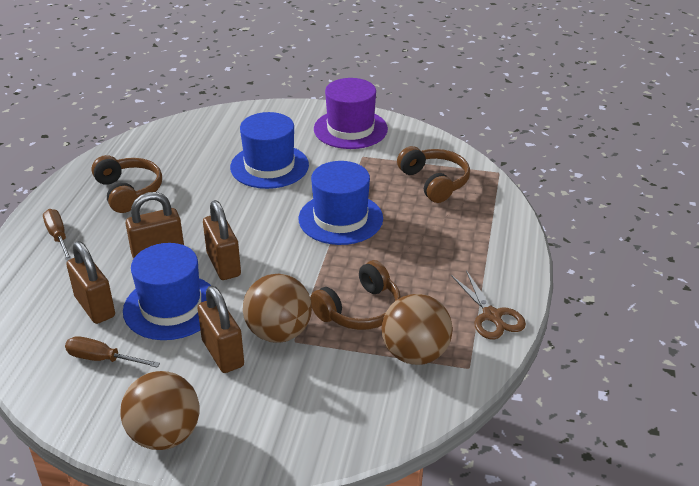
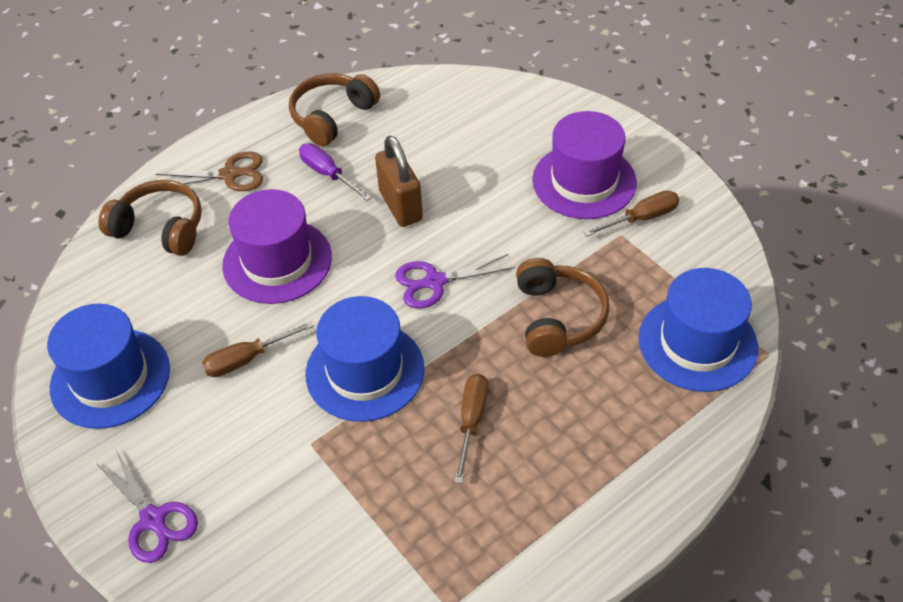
brown ball: [120,371,200,450] [243,274,312,343] [382,294,453,365] = 3 -> none = 0
brown padlock: [66,241,115,324] [125,192,184,259] [197,286,244,373] [203,200,241,280] = 4 -> [375,136,423,227] = 1
brown screwdriver: [43,209,72,261] [65,336,160,368] = 2 -> [202,321,314,377] [454,374,488,484] [584,191,679,236] = 3
purple hat: [314,78,388,149] = 1 -> [222,189,332,304] [532,111,637,219] = 2
purple scissors: none = 0 -> [96,450,198,563] [395,254,515,309] = 2
purple screwdriver: none = 0 -> [299,143,372,201] = 1

